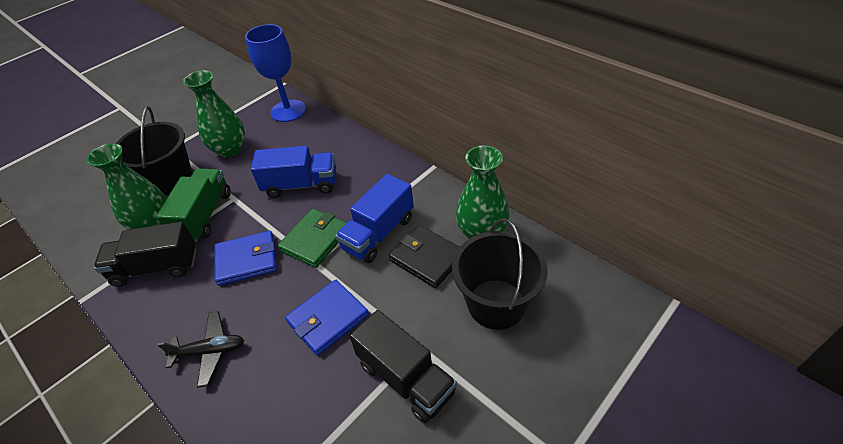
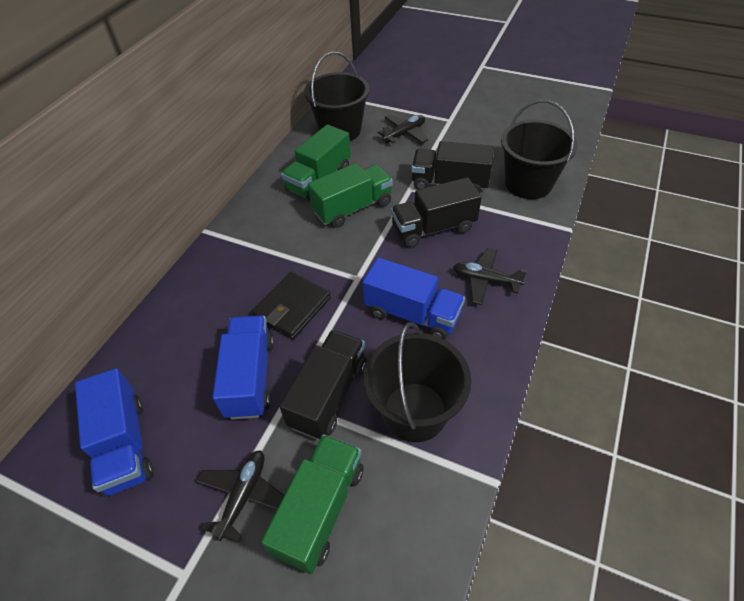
black bucket: [116,106,193,196] [452,218,548,330] = 2 -> [304,52,370,141] [364,322,471,442] [501,100,578,199] = 3
black plane: [157,311,244,388] = 1 -> [196,450,284,543] [378,114,428,144] [453,248,527,305] = 3
black truck: [94,222,196,287] [350,310,457,423] = 2 -> [279,330,367,440] [391,177,482,248] [411,141,494,193] = 3
blue goblet: [245,24,306,122] = 1 -> none = 0
blue truck: [251,146,336,198] [335,174,414,263] = 2 -> [75,368,154,497] [213,315,274,419] [363,258,465,340] = 3
blue wallet: [214,231,277,286] [285,280,369,356] = 2 -> none = 0
green truck: [156,169,231,242] = 1 -> [261,434,364,574] [281,124,351,201] [308,163,393,228] = 3
green vase: [87,143,167,230] [183,70,245,157] [456,145,509,239] = 3 -> none = 0
green wallet: [277,209,347,268] = 1 -> none = 0

